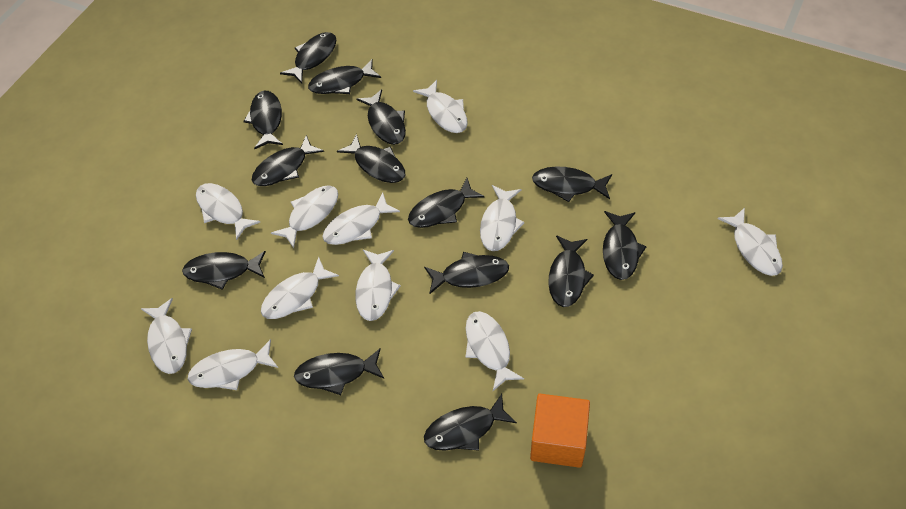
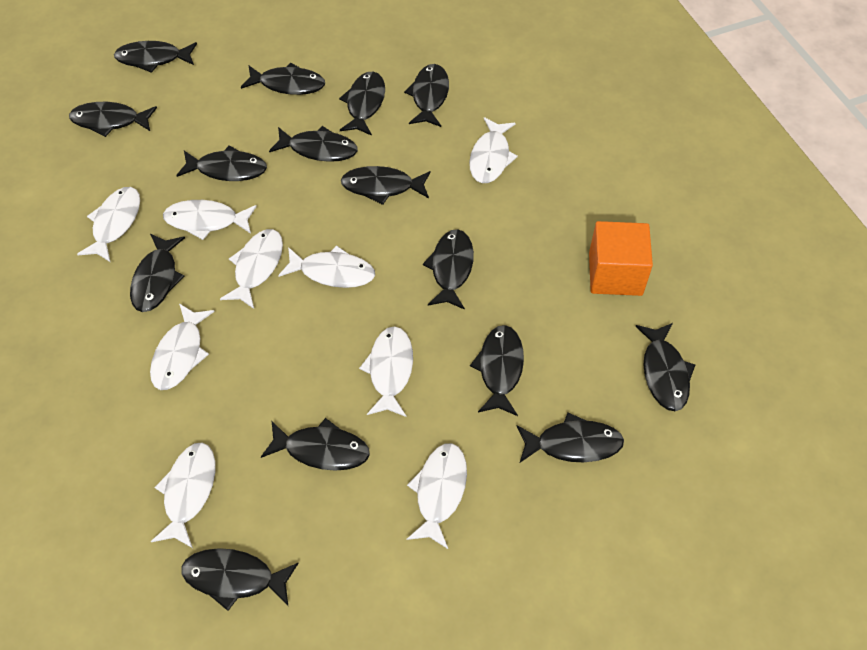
black fish: [182,251,266,290] [243,91,283,149] [252,135,324,186] [280,32,336,84] [294,348,384,395] [308,59,381,94] [337,134,405,183] [357,89,406,145] [408,178,484,228] [424,252,509,294] [424,394,517,451] [532,166,612,202] [548,235,594,307] [603,211,647,280] = 14 -> [69,102,157,137] [114,41,197,73] [130,234,185,312] [176,146,267,181] [181,548,299,611] [241,63,325,95] [261,418,370,471] [269,126,358,162] [339,72,385,136] [341,166,431,205] [404,64,449,127] [423,229,474,310] [470,325,524,416] [517,413,624,462] [636,323,695,411] = 15
white fish: [141,298,192,374] [188,339,278,390] [196,183,260,240] [261,257,339,319] [271,185,338,248] [322,192,400,245] [355,250,401,321] [413,80,468,133] [465,311,524,391] [480,185,524,251] [717,208,783,276] = 11 -> [77,187,140,262] [150,304,215,390] [151,442,215,548] [163,200,257,240] [220,229,283,309] [278,245,375,288] [359,326,413,417] [406,443,467,549] [469,117,518,183] = 9

